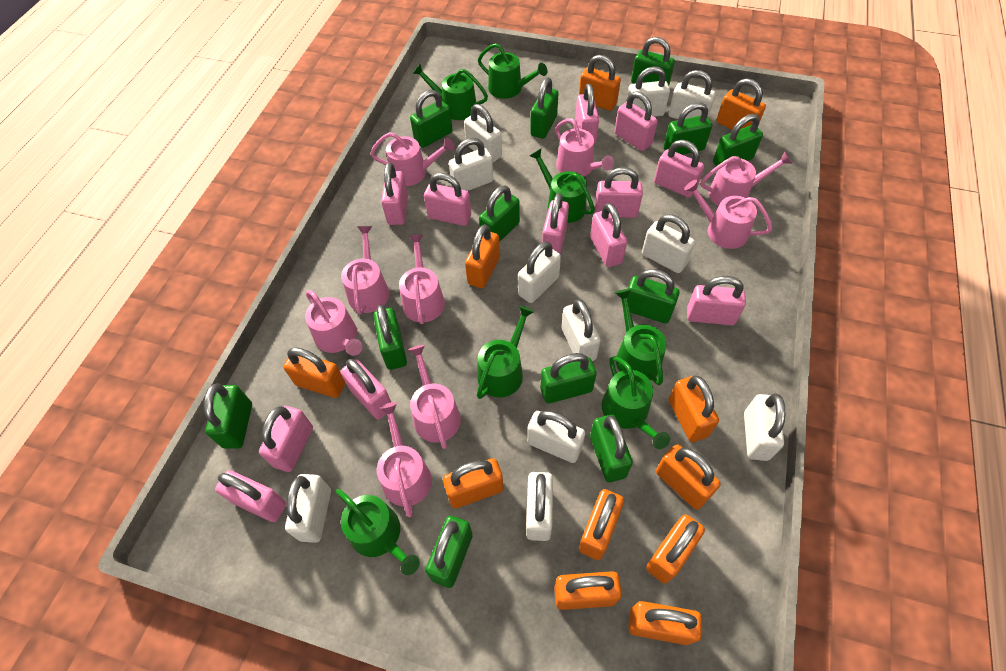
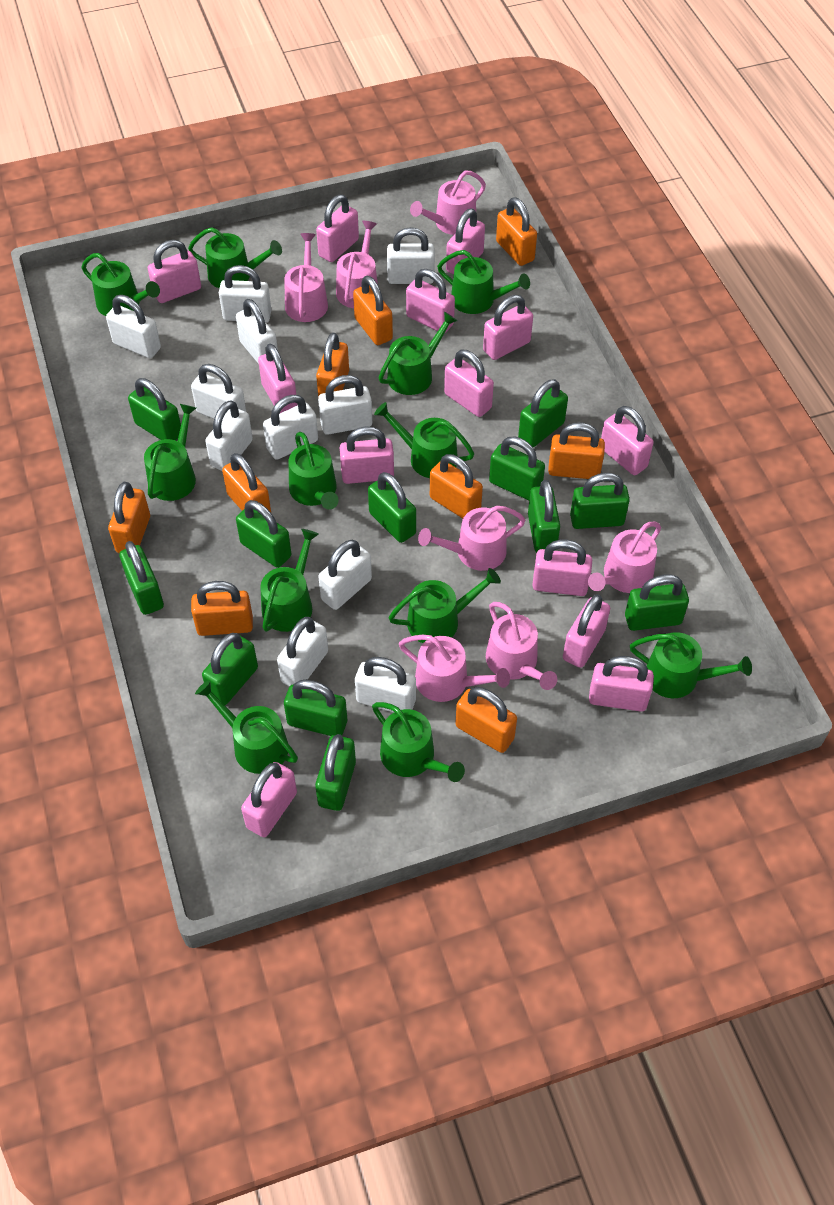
green watering can: [335,489,420,575] [412,64,488,120] [477,305,534,399] [478,43,547,99] [530,149,595,223] [601,356,670,449] [615,289,667,385] = 7 -> [81,253,160,316] [144,404,196,501] [188,227,282,288] [195,680,298,774] [260,529,319,632] [289,432,339,510] [372,702,465,782] [374,402,474,478] [379,312,458,395] [388,568,501,643] [437,250,530,314] [630,632,752,698] = 12
orange padlock: [283,347,345,398] [443,458,504,509] [465,224,500,288] [554,571,622,610] [579,55,621,111] [579,489,624,560] [628,601,702,645] [646,514,705,584] [656,445,721,510] [669,376,719,442] [716,78,766,129] = 11 -> [108,482,150,554] [191,581,253,636] [222,453,271,512] [316,333,349,397] [353,276,393,345] [430,454,483,519] [455,687,517,753] [496,197,537,266] [548,422,605,479] = 9
pink padlock: [215,470,287,522] [259,406,313,472] [341,359,391,420] [381,162,408,225] [424,173,471,226] [542,193,569,254] [575,84,599,144] [590,203,627,267] [595,167,643,218] [615,91,657,151] [654,140,704,198] [687,276,746,325] = 12 -> [148,240,201,303] [241,762,297,837] [258,344,298,414] [316,195,359,262] [340,426,394,484] [406,269,455,333] [444,350,494,417] [446,208,485,274] [483,295,533,360] [532,540,592,596] [563,594,610,668] [589,656,654,712] [601,406,654,475] = 13
pink watering can: [305,290,363,356] [341,226,389,315] [370,132,455,186] [377,402,432,517] [399,234,445,324] [408,345,461,449] [556,118,614,177] [684,180,772,249] [701,151,792,206] = 9 -> [284,233,328,322] [336,221,378,308] [399,634,510,702] [410,170,486,235] [418,506,525,571] [486,602,557,690] [588,522,661,593] = 7

